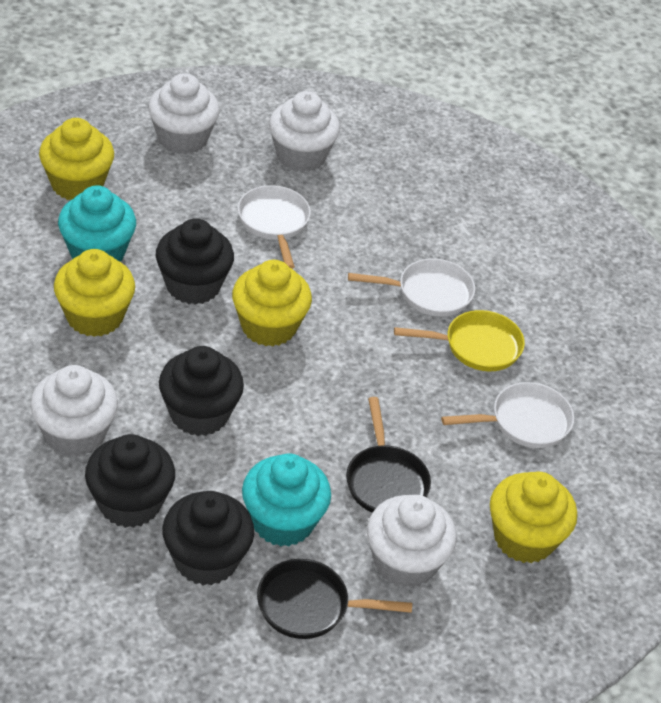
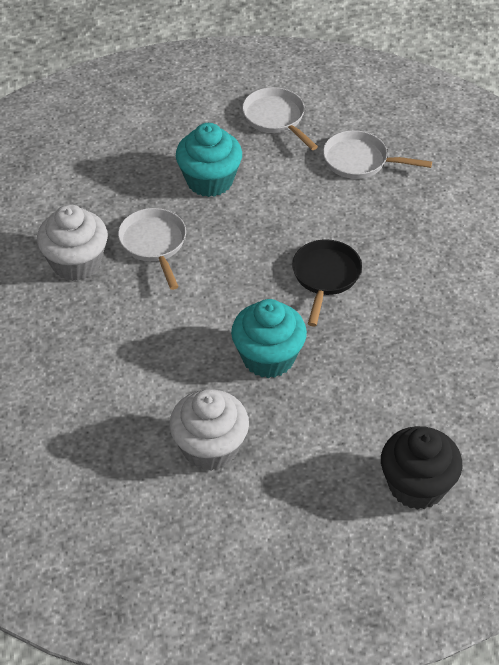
black cupcake: [85,434,175,528] [156,218,234,305] [159,346,244,436] [162,491,254,585] = 4 -> [381,426,463,510] = 1
black pan: [257,559,412,639] [346,397,431,513] = 2 -> [292,239,362,327] = 1
white cupcake: [30,365,118,457] [148,73,220,155] [269,91,340,172] [367,495,457,588] = 4 -> [37,204,108,281] [169,389,249,471] = 2
yellow cupcake: [39,118,114,200] [54,249,135,337] [232,260,312,347] [490,472,577,563] = 4 -> none = 0
yellow pan: [394,310,525,371] = 1 -> none = 0

